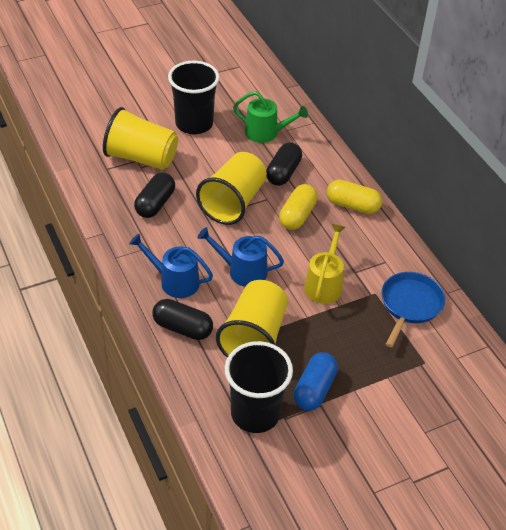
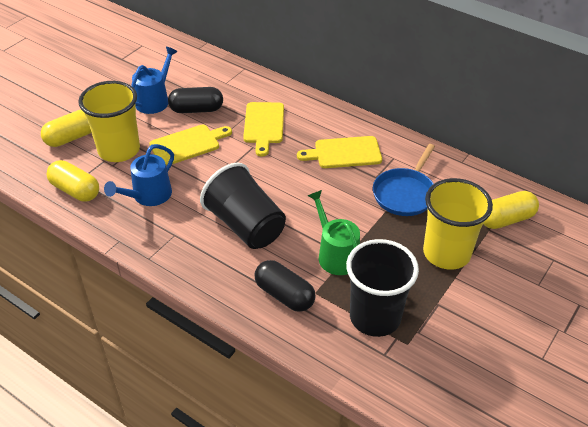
black capsule: [134,173,175,218] [152,299,213,340] [266,142,302,186] = 3 -> [168,87,223,113] [255,260,316,312] = 2
blue capsule: [293,352,338,411] = 1 -> none = 0
yellow capsule: [279,184,318,230] [327,180,382,214] = 2 -> [41,110,92,147] [46,160,99,202] [483,191,539,229] = 3
yellow cup: [103,107,178,170] [196,152,267,225] [216,280,288,358] = 3 -> [78,81,140,162] [423,178,493,270] = 2
yellow cutting board: none = 0 -> [149,125,232,166] [243,102,284,157] [297,136,382,168] = 3
yellow watering can: [304,224,346,304] = 1 -> none = 0

